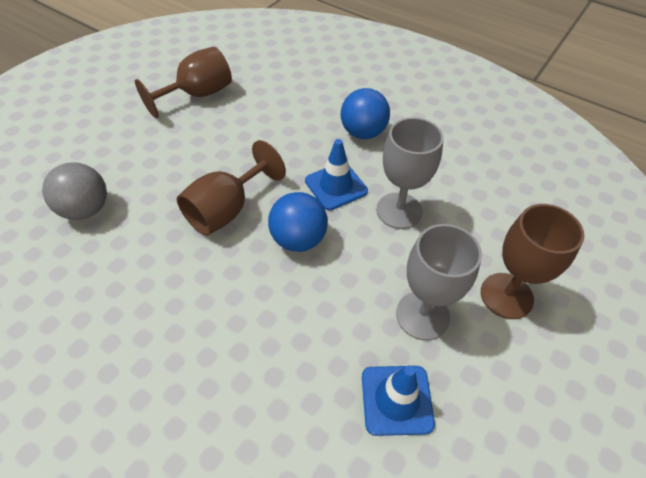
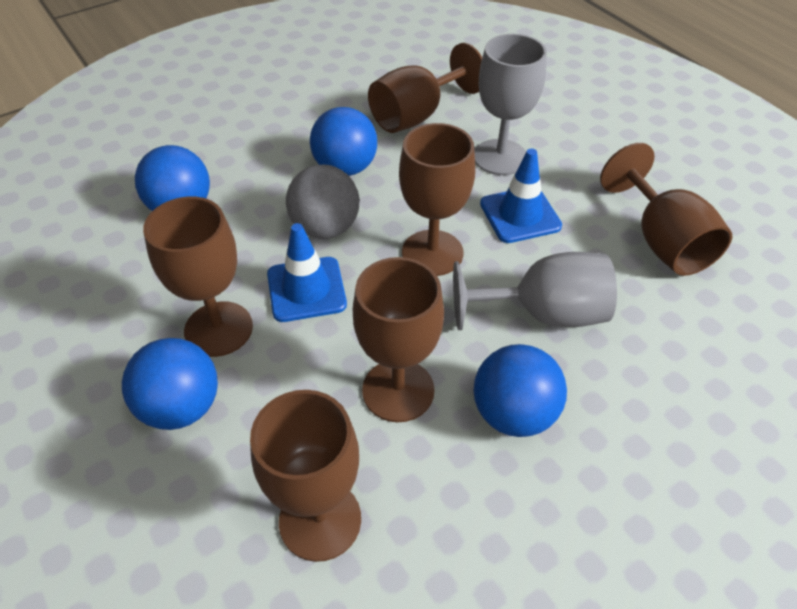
blue ball: [268,192,328,252] [341,88,390,139] = 2 -> [122,338,218,430] [135,145,210,211] [310,107,377,176] [473,344,567,437] = 4
brown goblet: [135,47,232,118] [177,140,286,236] [481,204,584,319] = 3 -> [143,196,253,357] [250,390,361,562] [353,257,444,422] [368,43,482,133] [399,123,475,276] [600,143,732,276] = 6

